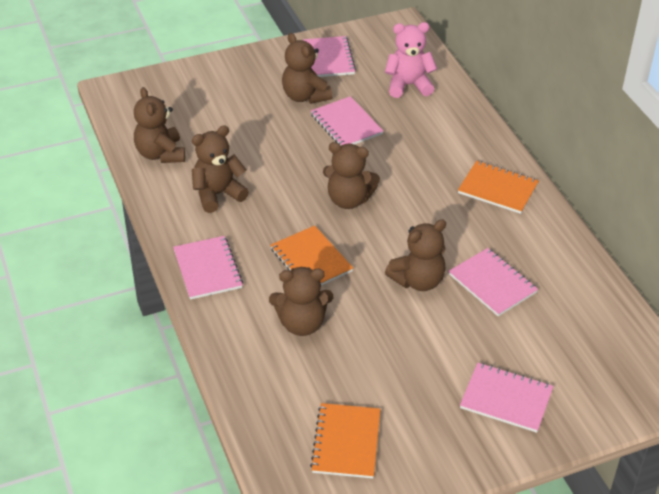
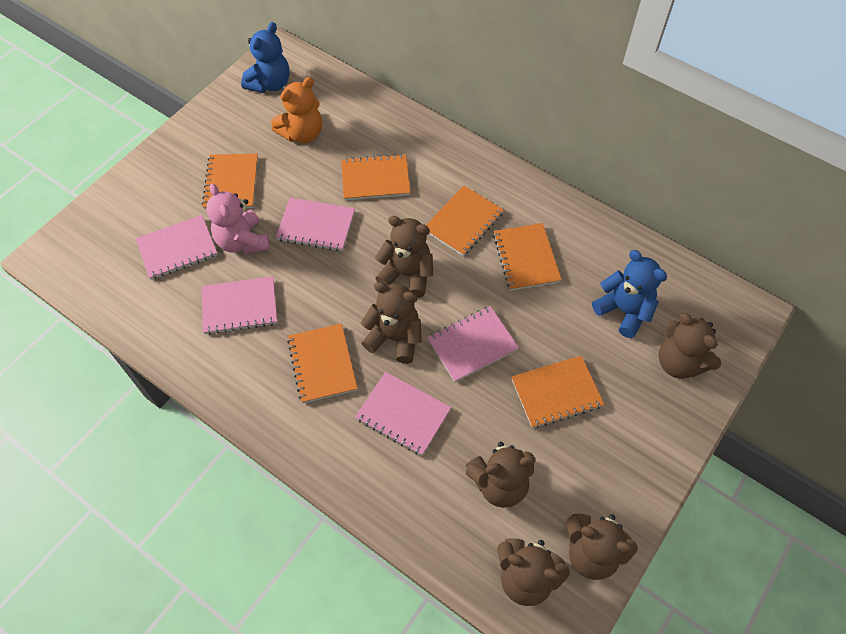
blue teddy bear: none = 0 -> [241,22,290,93] [592,250,667,338] = 2
orange notebook: [270,226,353,285] [310,403,381,478] [458,161,539,214] = 3 -> [202,154,258,209] [287,323,358,403] [341,154,411,200] [426,186,504,256] [493,223,562,291] [511,356,604,428] = 6
orange teddy bear: none = 0 -> [271,77,322,143] = 1

